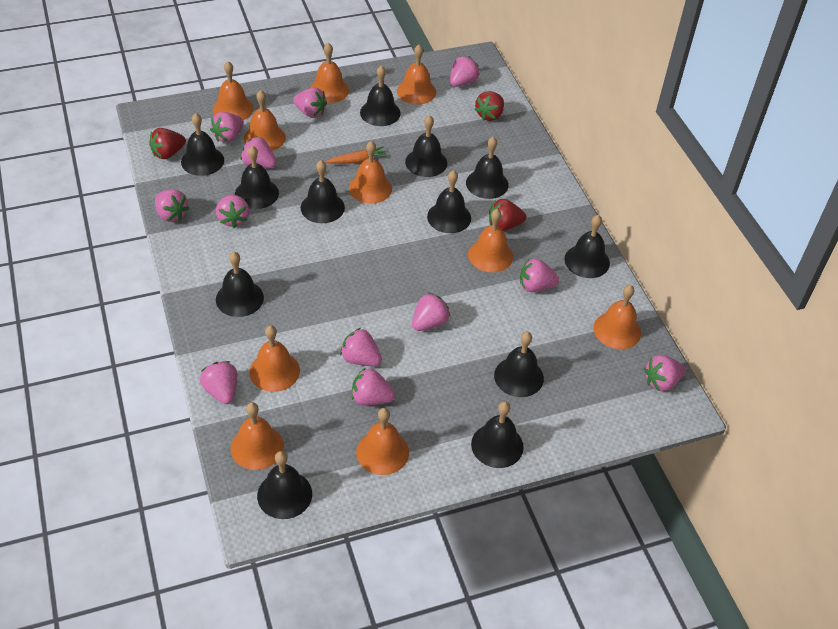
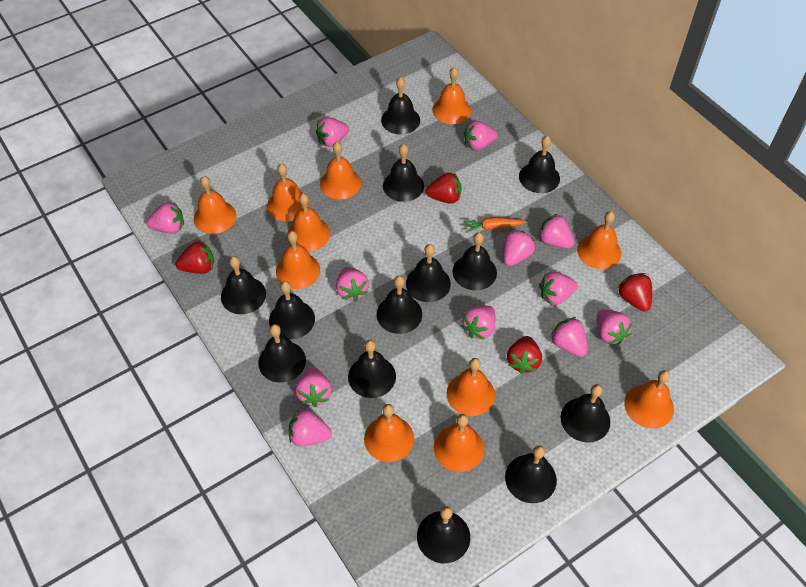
black bell: [181,113,224,176] [216,252,264,317] [235,146,279,209] [257,451,312,519] [301,160,345,223] [360,65,401,126] [405,115,447,177] [427,170,471,233] [466,137,509,199] [471,401,524,468] [494,332,544,397] [564,215,610,278] = 12 -> [221,256,266,314] [258,324,306,383] [269,281,315,339] [348,340,396,398] [377,276,422,334] [381,77,420,135] [383,144,424,202] [406,244,451,302] [417,506,470,563] [452,232,497,290] [505,445,557,503] [519,136,560,193] [561,384,610,442] = 13
orange bell: [213,61,254,120] [230,402,284,470] [244,90,286,151] [249,325,300,392] [310,43,349,103] [349,141,392,204] [356,408,409,475] [397,45,436,104] [468,209,513,272] [593,285,641,349] = 10 -> [194,176,236,234] [267,164,309,222] [276,231,320,289] [287,193,330,251] [320,142,361,200] [364,404,414,462] [432,67,471,124] [434,414,484,472] [447,358,495,416] [577,211,621,269] [624,370,674,429] = 11
red strawberry: [149,128,186,159] [474,91,504,121] [489,199,526,231] = 3 -> [176,241,214,274] [426,173,462,204] [507,336,542,374] [618,273,652,312] = 4

